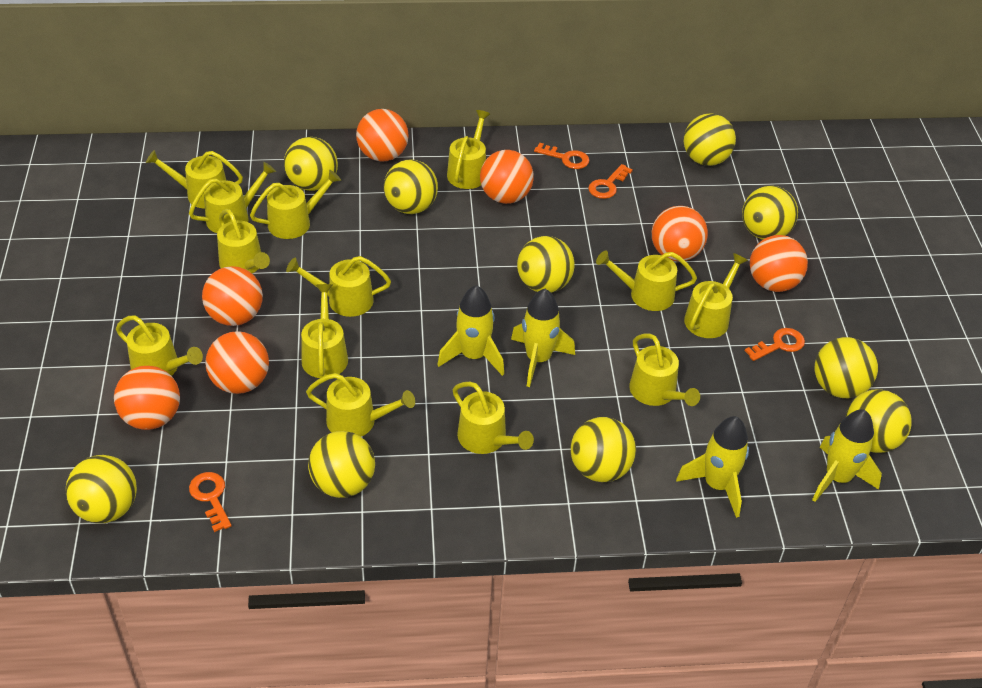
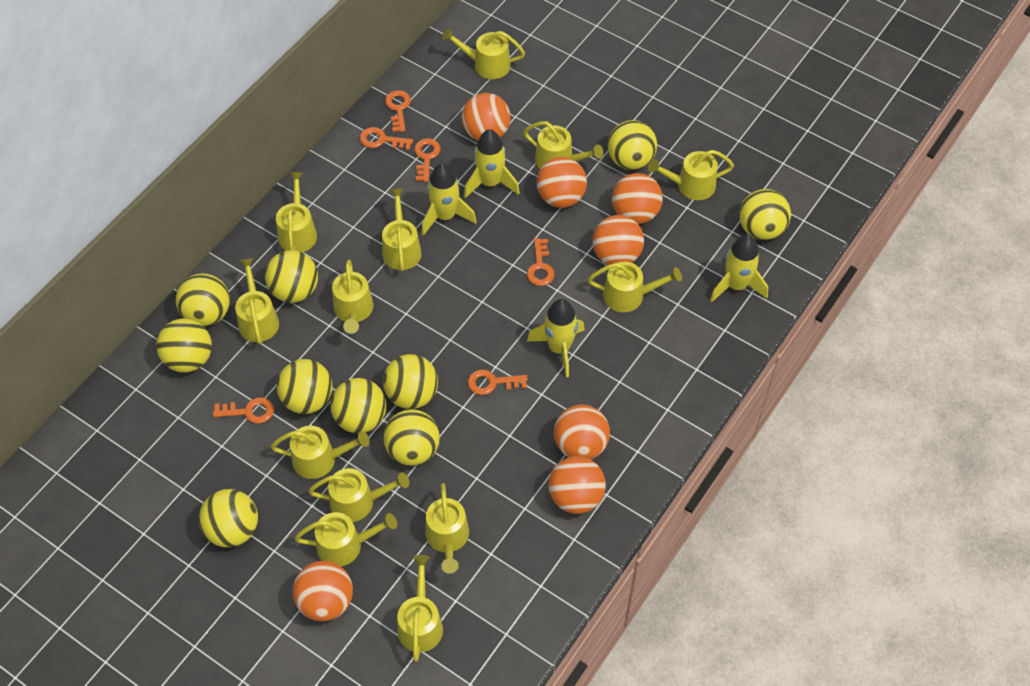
orange key: [189,472,232,532] [534,143,589,169] [588,164,633,199] [745,328,805,361] = 4 -> [213,397,274,424] [360,127,413,150] [385,90,411,132] [414,138,441,182] [468,369,528,395] [527,238,554,286] = 6

